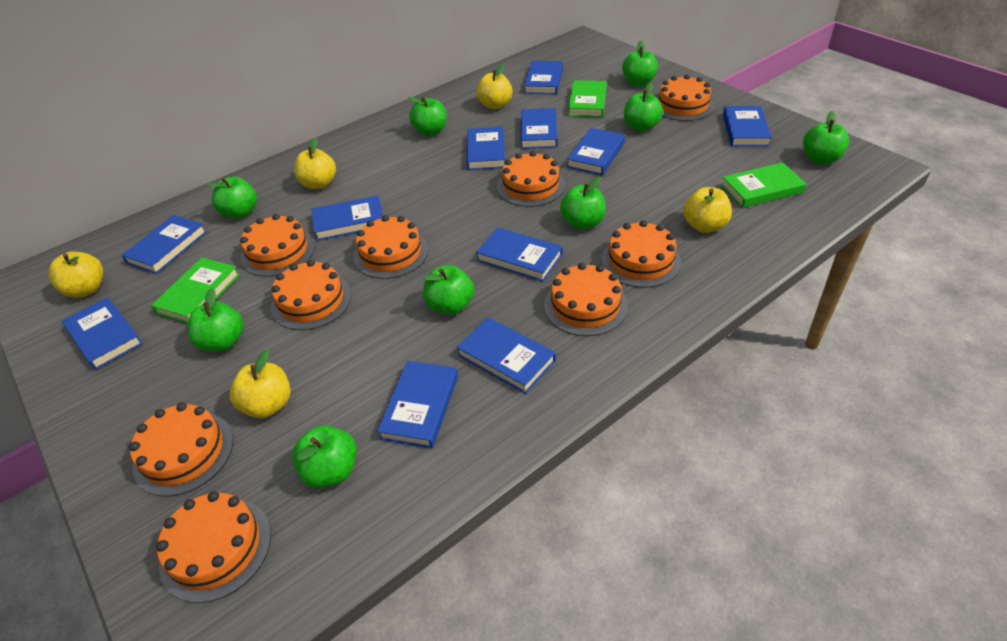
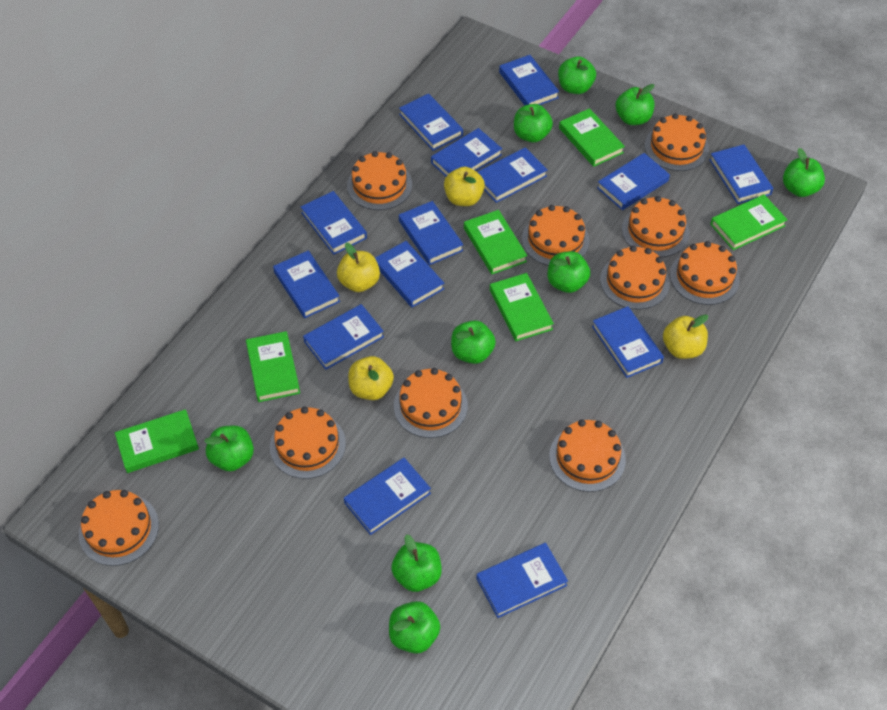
blue book: [62,297,143,370] [121,215,207,274] [312,195,383,241] [377,361,458,448] [456,317,556,394] [467,127,505,170] [476,227,563,282] [521,108,558,149] [524,61,563,94] [567,128,625,175] [723,106,772,146] = 11 -> [273,250,340,318] [301,191,367,255] [303,304,384,370] [344,458,431,535] [375,241,444,308] [399,93,463,151] [399,201,464,265] [431,128,502,176] [476,543,568,618] [478,147,547,203] [499,55,559,105] [592,306,664,378] [597,153,670,210] [709,144,773,204] = 14
green book: [151,258,240,323] [568,80,607,117] [721,163,806,208] = 3 -> [115,409,199,473] [246,331,300,402] [464,210,527,274] [490,273,554,341] [559,108,625,167] [710,195,788,250] = 6
orange cake: [129,403,233,496] [156,491,271,603] [240,214,315,277] [271,260,351,330] [354,215,428,279] [497,151,565,207] [544,263,628,336] [602,220,681,288] [656,75,714,121] = 9 -> [79,490,159,566] [270,406,346,479] [347,151,412,210] [394,368,468,438] [522,205,590,266] [549,419,626,492] [600,246,670,310] [622,196,689,257] [645,114,709,171] [670,241,740,305] = 10
yellow apple: [48,252,103,298] [230,349,291,418] [294,138,336,189] [476,64,513,109] [683,187,732,233] = 5 -> [337,243,380,292] [348,356,394,400] [444,167,485,206] [663,314,708,359] = 4

